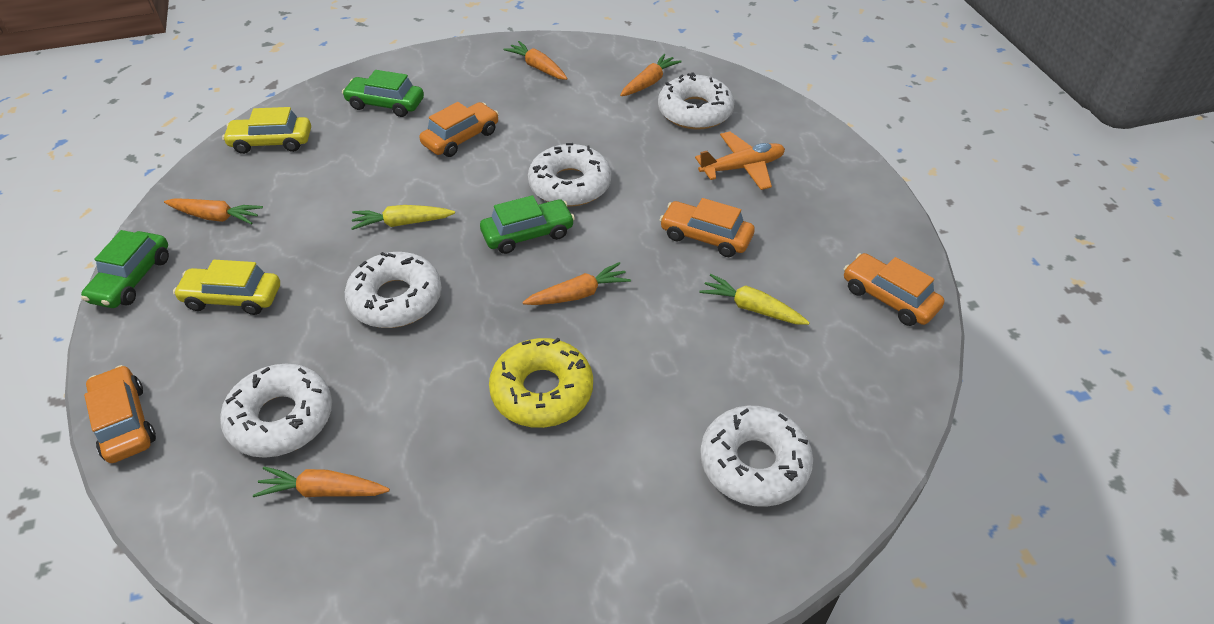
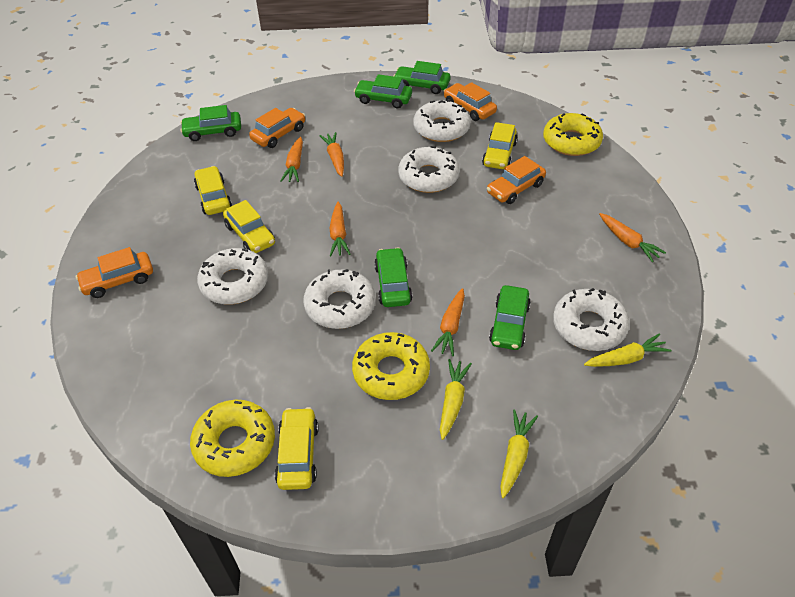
green car: [81,230,169,308] [342,70,424,117] [480,195,575,254] = 3 -> [180,105,241,141] [354,74,412,108] [374,247,413,307] [394,61,450,94] [489,285,531,350] = 5
orange plane: [695,132,785,190] = 1 -> none = 0
yellow car: [173,260,280,315] [222,107,311,154] = 2 -> [194,166,232,215] [223,200,275,253] [275,407,319,490] [482,122,518,169] = 4
yellow carrot: [351,205,455,230] [700,274,810,325] = 2 -> [440,359,472,440] [500,409,538,498] [584,334,672,367] = 3
yellow donut: [489,338,593,428] = 1 -> [190,400,275,477] [352,332,430,400] [543,113,603,156] = 3

